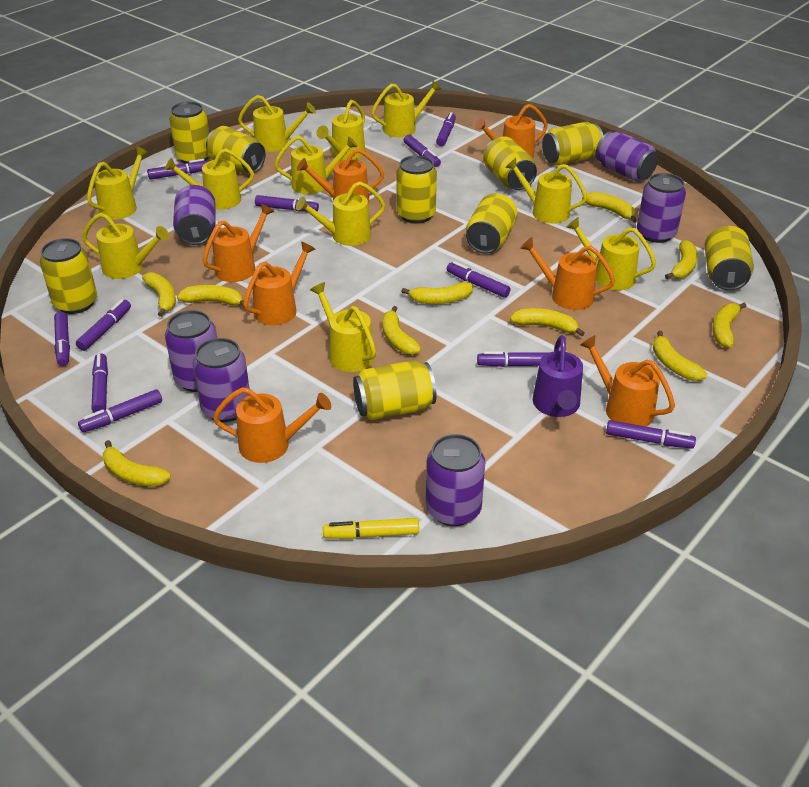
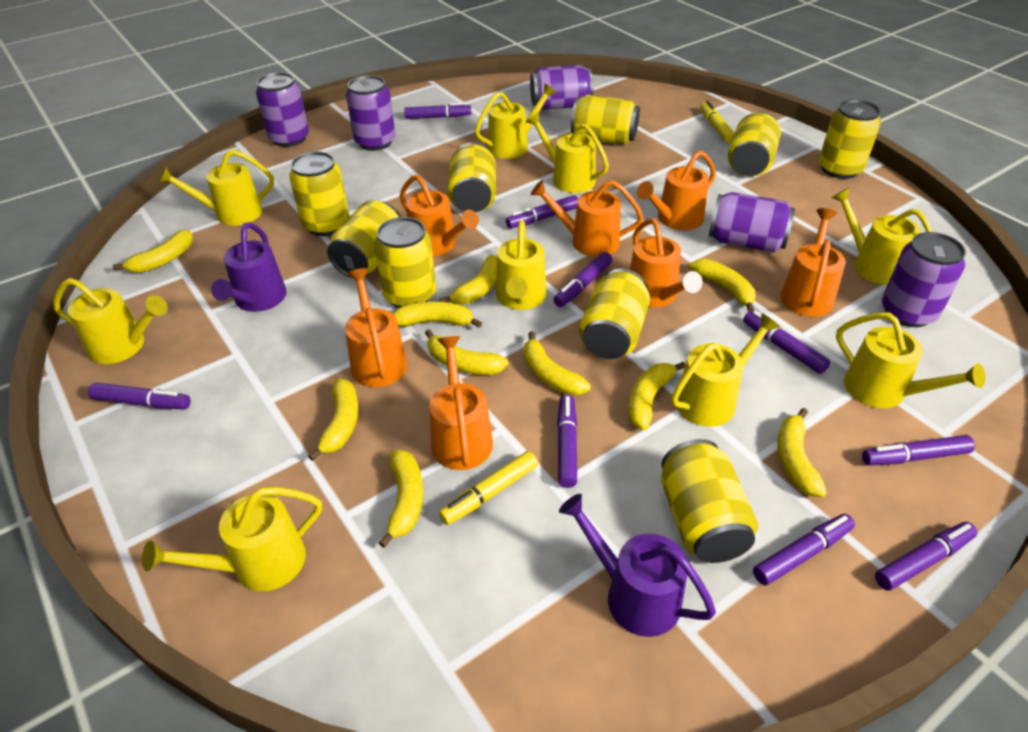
purple can: [165,310,217,392] [173,185,215,245] [193,338,250,422] [426,434,485,526] [596,131,658,181] [637,173,686,243] = 6 -> [256,72,309,147] [346,75,395,151] [530,65,594,110] [709,192,795,253] [882,232,966,327] = 5
purple marker: [54,312,70,366] [76,299,131,351] [78,389,162,433] [92,353,108,413] [147,159,209,180] [255,195,319,212] [404,135,441,167] [436,112,456,146] [447,261,510,298] [477,351,550,367] [606,420,696,449] = 11 -> [88,382,191,410] [404,102,471,119] [506,195,578,228] [553,252,612,307] [557,395,577,488] [743,311,830,374] [753,514,855,585] [862,435,975,466] [875,522,977,590] = 9
purple watering can: [533,335,583,417] = 1 -> [211,222,287,312] [559,494,716,637] = 2
yellow marker: [323,518,419,539] = 1 -> [439,451,538,525] [700,101,735,143] = 2
yellow watering can: [82,213,169,279] [87,147,149,220] [165,148,254,209] [238,95,316,152] [274,136,358,194] [296,181,385,246] [310,282,376,372] [316,100,365,160] [371,81,441,137] [505,158,587,224] [566,217,656,291] = 11 -> [53,278,168,364] [142,487,322,591] [158,149,274,226] [475,83,556,159] [496,220,547,310] [526,112,609,193] [671,313,780,427] [831,187,933,285] [836,313,986,408] = 9

